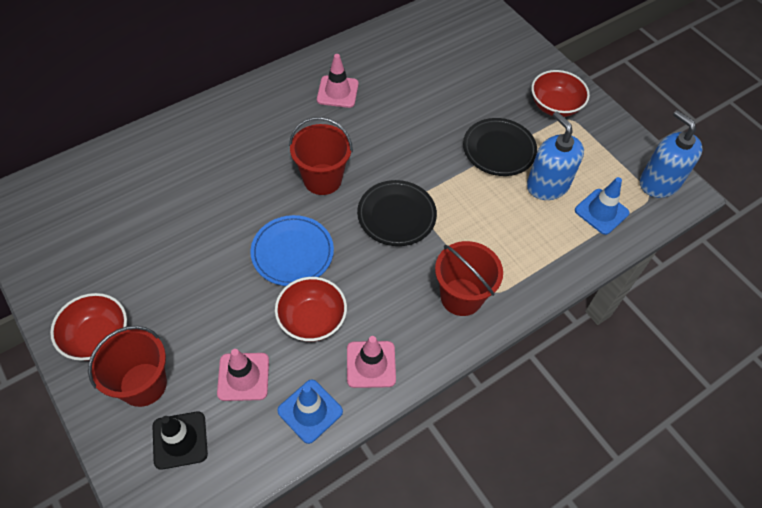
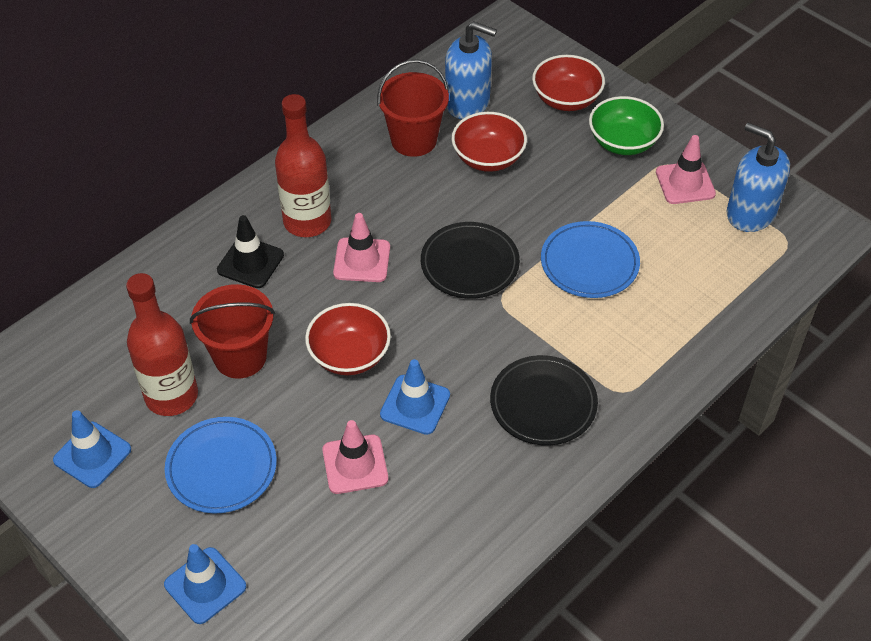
blue plate: [251,215,334,286] = 1 -> [165,417,277,514] [541,221,640,298] = 2
blue traffic cone: [277,380,343,444] [575,177,629,235] = 2 -> [53,410,131,488] [164,544,246,624] [380,359,450,435] = 3
green bowl: none = 0 -> [589,96,664,155] = 1
red bottle: none = 0 -> [126,273,198,416] [275,94,331,237] = 2
red bucket: [88,326,167,407] [289,117,353,195] [435,241,503,316] = 3 -> [190,284,275,379] [377,59,449,157] = 2

